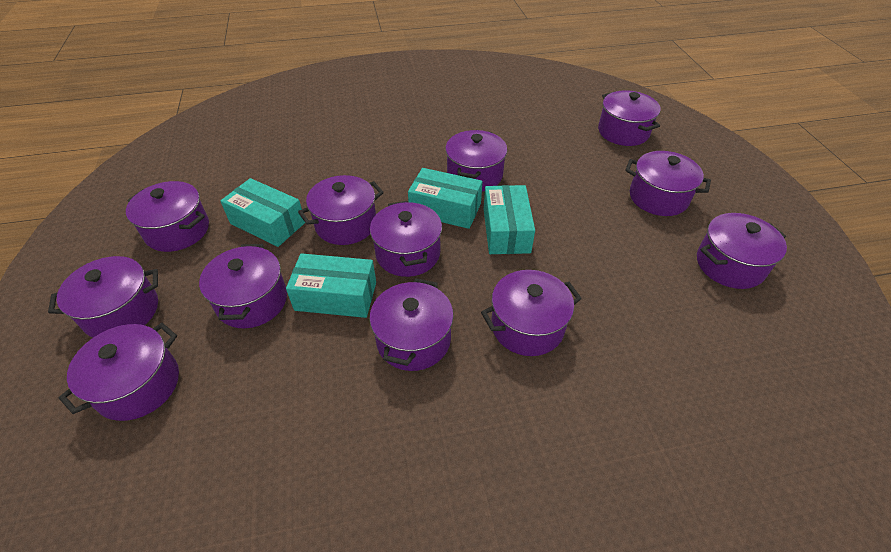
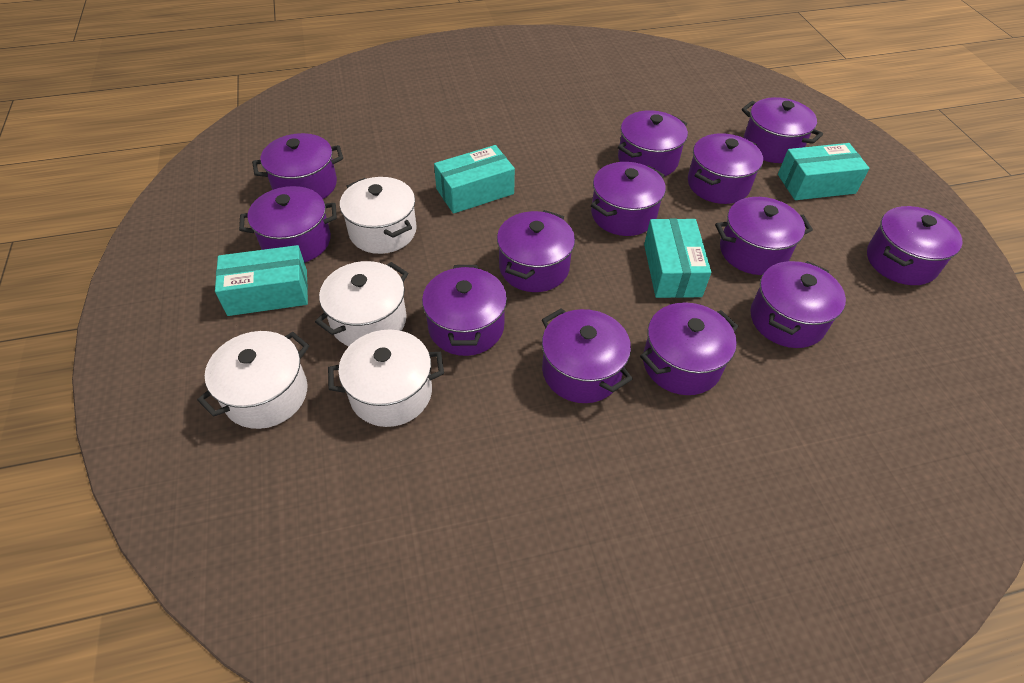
purple pot: [48,256,158,337] [59,323,179,421] [126,181,209,252] [199,244,287,328] [298,175,384,245] [369,278,454,371] [370,201,442,277] [445,130,507,192] [481,270,582,356] [598,90,661,146] [625,151,711,216] [697,213,787,289] = 12 -> [239,186,337,263] [252,133,343,199] [422,265,507,356] [497,210,575,292] [542,308,633,403] [591,162,666,236] [618,110,688,176] [640,302,739,395] [688,133,763,204] [715,197,813,275] [742,97,823,163] [750,261,846,348] [867,206,962,285] = 13
white pot: none = 0 -> [197,331,309,429] [315,261,408,346] [328,329,444,427] [340,177,417,254] = 4

